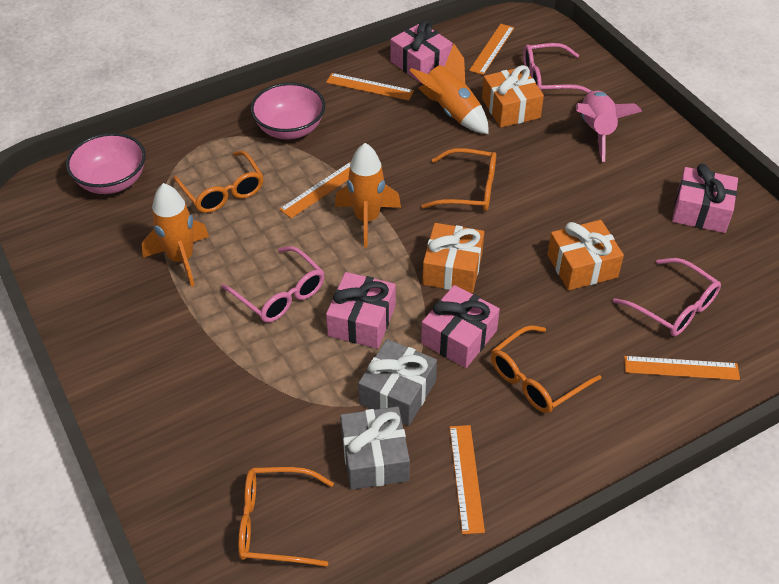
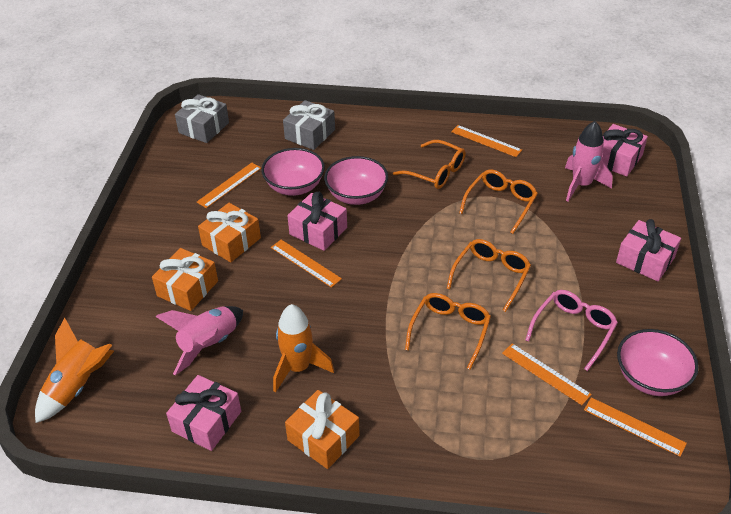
orange rocket: [142,183,209,287] [335,143,401,247] [410,44,489,134] = 3 -> [35,318,114,423] [273,304,334,392] = 2
pink bowl: [66,133,146,194] [251,82,325,139] = 2 -> [261,148,325,196] [324,156,388,205] [617,329,699,396] = 3
pink glasses: [221,246,325,322] [523,43,591,93] [613,258,721,336] = 3 -> [525,290,618,371] = 1
pink rocket: [576,91,642,162] = 1 -> [155,306,243,375] [565,121,613,201] = 2

